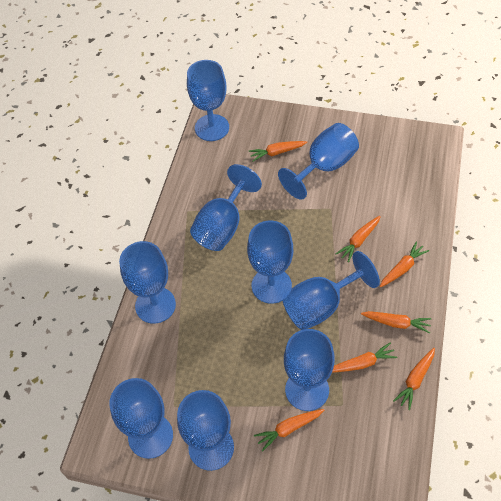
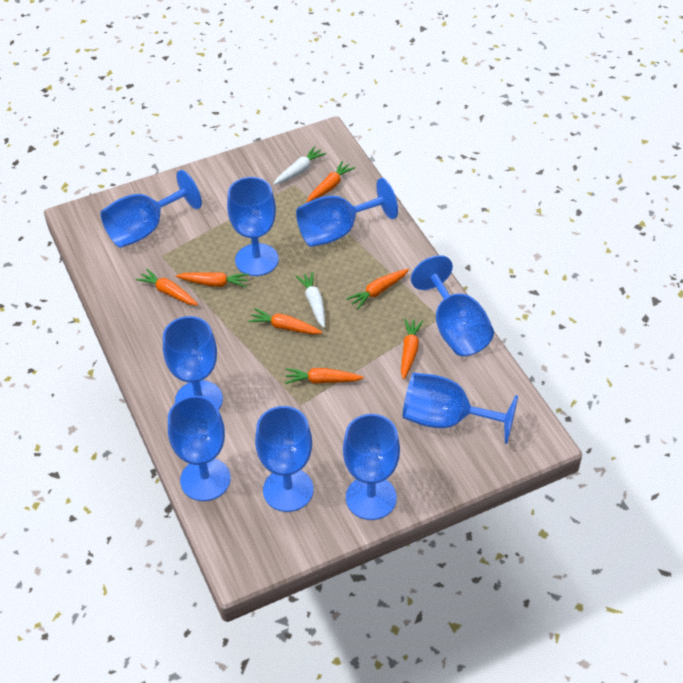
white carrot: none = 0 -> [274,146,326,185] [296,272,325,328] = 2

